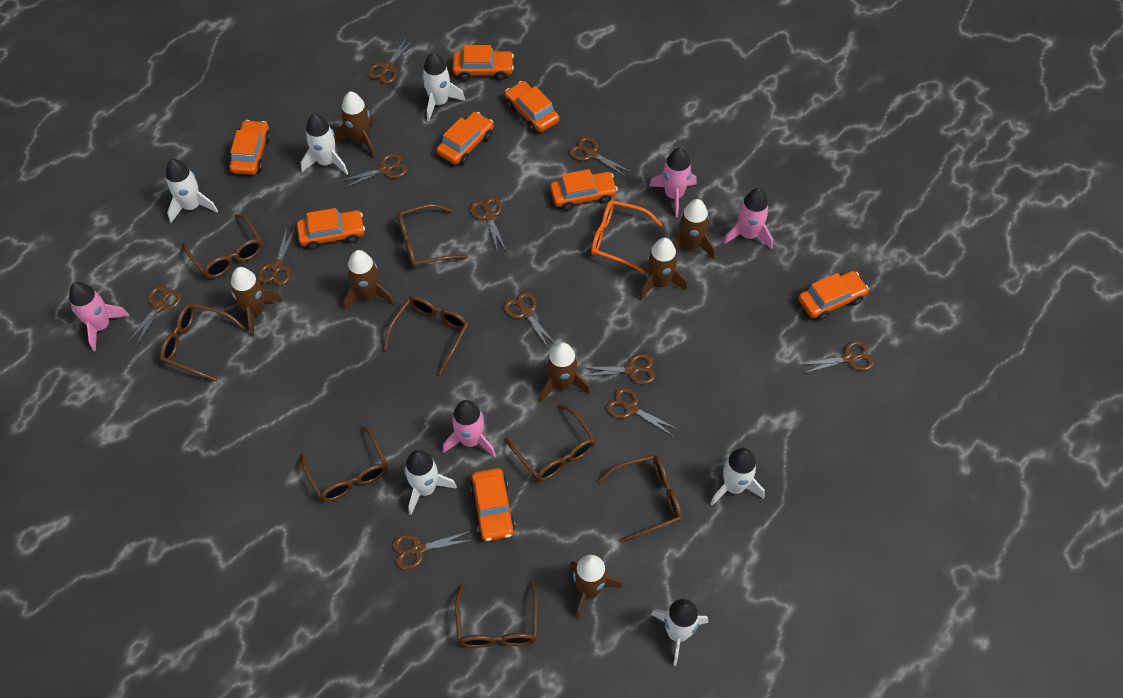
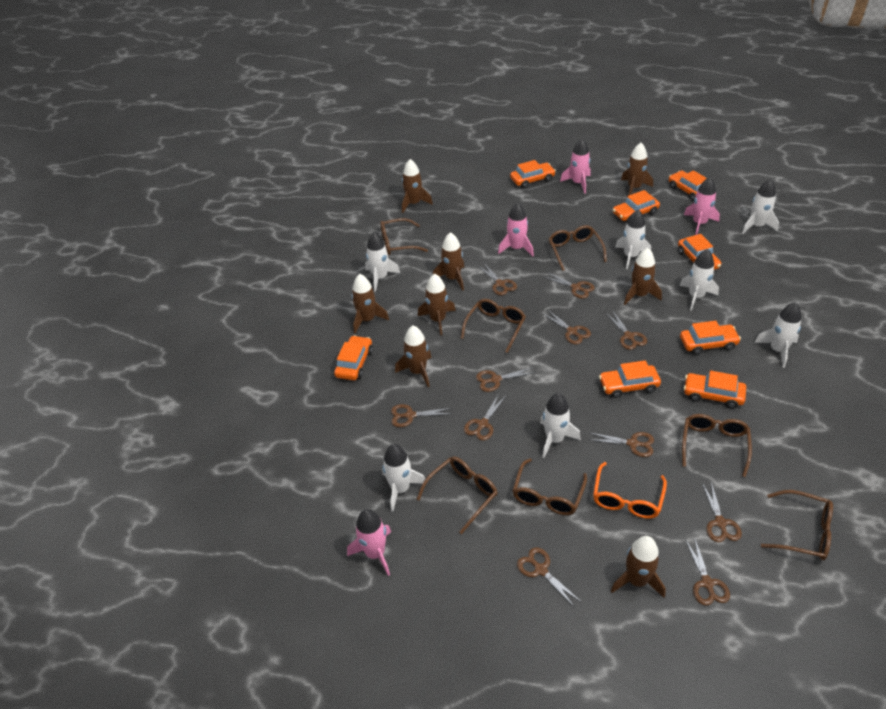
brown glasses: [160,303,246,382] [183,214,263,278] [301,425,387,502] [384,296,469,375] [397,204,468,268] [455,581,538,648] [505,404,596,481] [598,454,682,542] = 8 -> [380,218,428,255] [417,457,498,534] [461,299,526,353] [513,458,587,515] [549,225,607,271] [682,414,752,477] [761,490,833,560] = 7
brown rocket: [231,267,283,336] [334,91,376,158] [343,250,394,310] [539,342,591,403] [569,555,622,620] [639,238,687,300] [672,199,715,259] = 7 -> [352,274,389,334] [395,326,432,387] [402,159,433,213] [418,274,456,335] [433,232,464,291] [611,536,666,598] [621,143,653,195] [624,248,662,305] = 8
white rocket: [166,159,218,223] [301,114,348,175] [404,450,457,515] [422,52,465,121] [651,599,708,666] [710,448,765,505] = 6 -> [365,232,401,292] [382,444,425,512] [540,393,581,458] [615,210,651,269] [680,249,719,311] [742,179,779,233] [754,302,801,368] = 7

